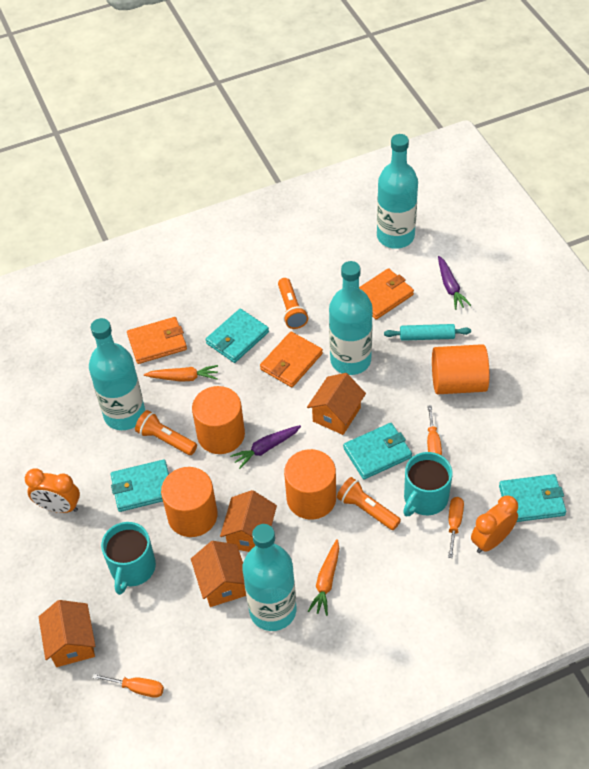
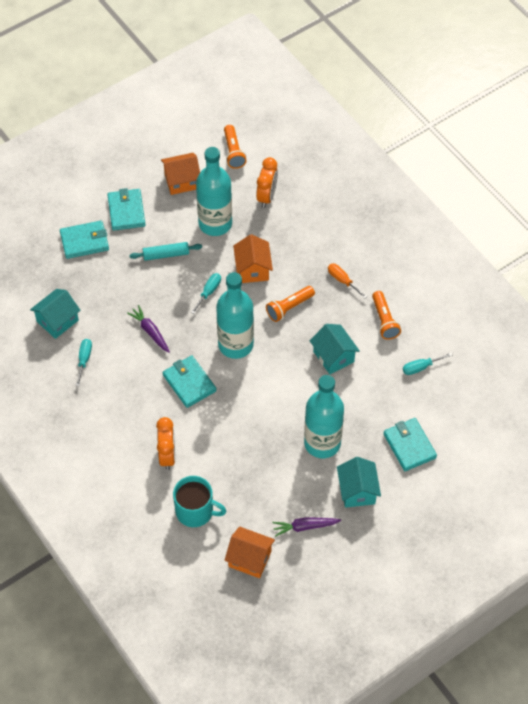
orange carrot: [144,365,218,382] [308,539,339,616] = 2 -> none = 0
orange cylinder: [161,467,218,537] [192,386,245,454] [284,449,336,519] [432,344,489,394] = 4 -> none = 0
orange house: [39,600,95,667] [191,541,246,607] [220,490,277,552] [307,373,366,435] = 4 -> [161,153,200,195] [224,527,275,578] [233,234,273,283] = 3
orange screwdriver: [92,673,164,698] [427,405,442,455] [448,497,464,558] = 3 -> [328,264,367,299] = 1
orange wallet: [127,317,187,364] [260,332,323,387] [359,268,414,320] = 3 -> none = 0
turquoise bottle: [89,318,145,430] [242,524,296,631] [329,261,373,375] [377,134,418,249] = 4 -> [196,147,232,236] [216,272,254,359] [304,375,344,458] = 3
turquoise house: none = 0 -> [30,289,81,339] [310,324,360,374] [337,457,381,508] = 3
turquoise mug: [101,522,156,595] [403,452,453,516] = 2 -> [173,476,226,527] = 1
turquoise screwdriver: none = 0 -> [76,339,92,386] [191,273,221,314] [403,352,453,375] = 3

